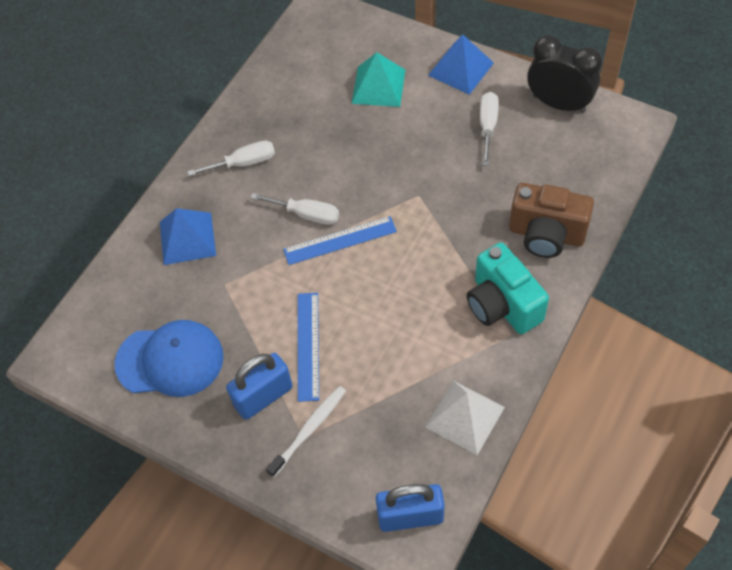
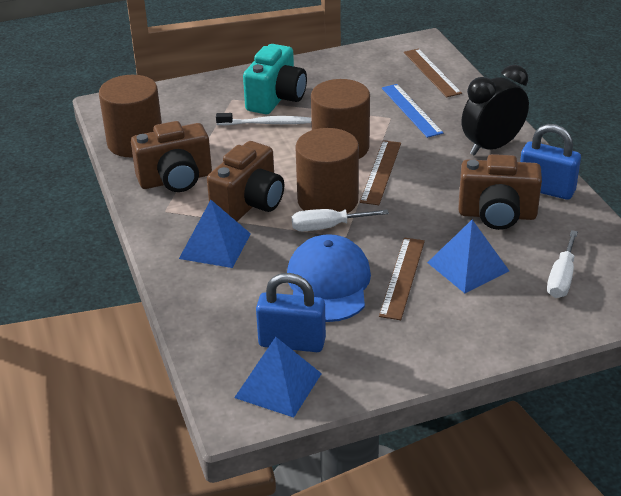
blue pyramid: [160,208,216,265] [428,34,494,95] = 2 -> [179,200,251,268] [234,337,322,418] [427,220,509,293] = 3
blue ruler: [283,216,397,265] [298,293,319,402] = 2 -> [382,84,443,138] = 1
brown camera: [509,183,594,258] = 1 -> [131,121,212,192] [207,141,284,221] [458,154,542,230] = 3
brown cylinder: none = 0 -> [99,75,162,157] [295,128,359,213] [311,79,370,159] = 3
brown ruler: none = 0 -> [360,140,401,205] [379,238,425,320] [404,49,462,97] = 3
turquoise pyramid: [352,52,405,107] = 1 -> none = 0
white pyramid: [425,381,505,455] = 1 -> none = 0
white screwdriver: [187,140,275,176] [251,193,339,225] [480,92,499,166] = 3 -> [292,209,389,231] [547,230,578,298] = 2

